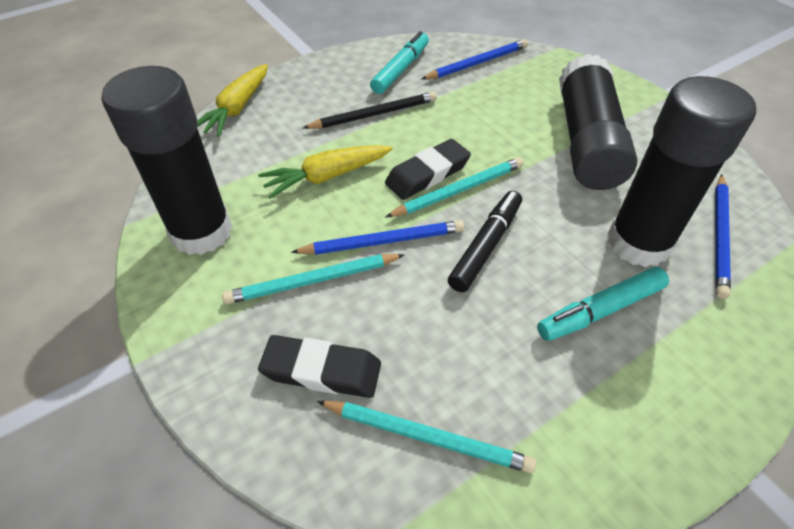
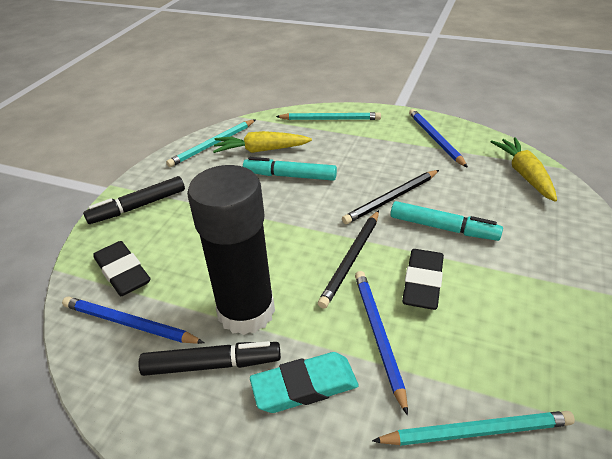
black glue stick: [102,66,233,255] [559,54,638,190] [608,76,756,267] = 3 -> [187,165,275,335] = 1
black marker: [448,191,522,292] = 1 -> [83,176,185,224] [138,341,281,376] = 2
black pencil: [303,92,437,129] = 1 -> [318,210,379,309] [342,170,439,224] = 2
turquoise eraser: none = 0 -> [250,352,359,413] = 1

